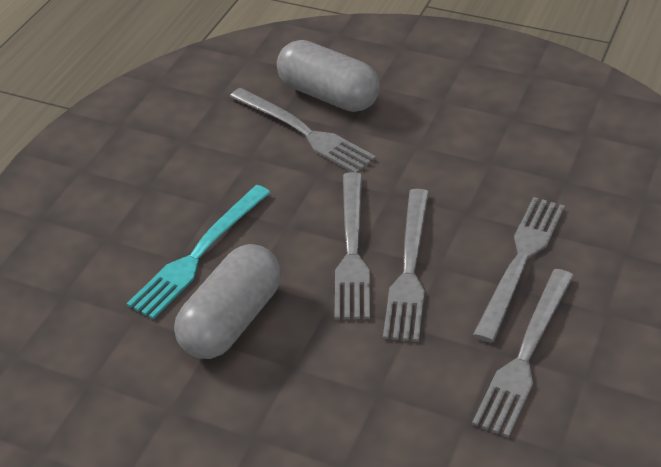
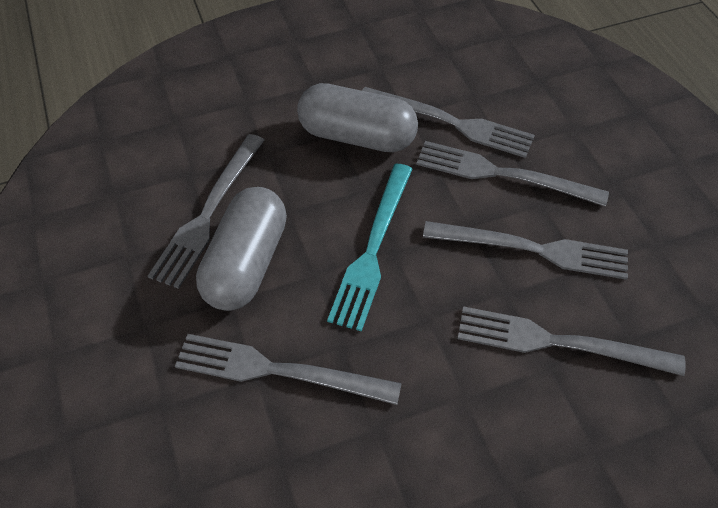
grey fork: [230,88,376,173] [335,172,370,319] [383,189,429,342] [472,269,574,438] [473,197,565,343] = 5 -> [148,134,264,289] [175,334,402,405] [362,87,535,158] [416,141,609,206] [423,221,628,280] [458,306,686,376] = 6

